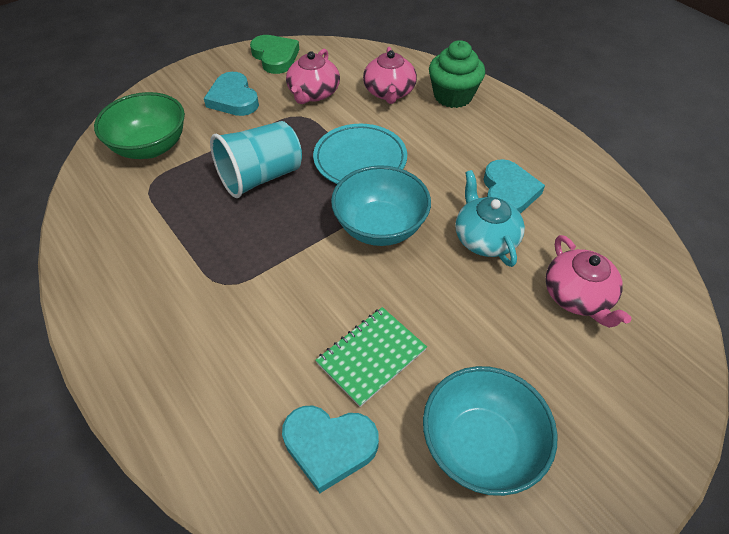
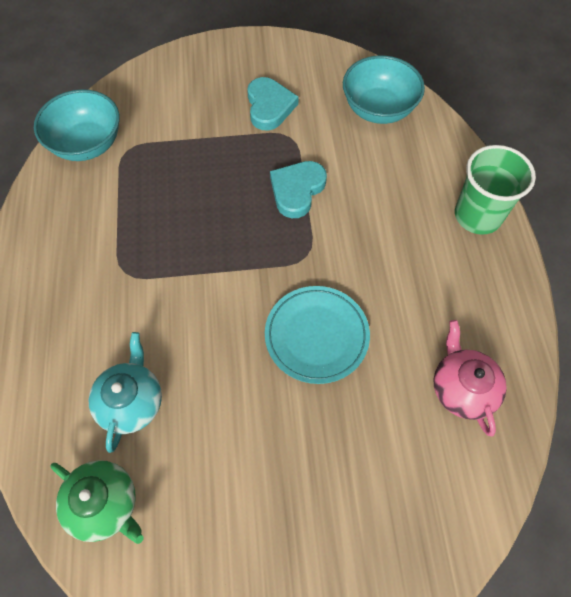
green bowl: [94,92,185,159] = 1 -> none = 0
green cup: none = 0 -> [455,145,536,235] = 1
green cupcake: [429,40,485,108] = 1 -> none = 0
green heart: [250,35,299,74] = 1 -> none = 0
green notebook: [315,307,427,407] = 1 -> none = 0
green teapot: none = 0 -> [50,460,144,544] = 1
pink teapot: [286,49,340,104] [363,47,417,104] [545,235,632,328] = 3 -> [434,320,507,436] = 1
turquoise cup: [210,121,302,198] = 1 -> none = 0
turquoise heart: [204,72,259,116] [282,405,379,493] [483,159,545,214] = 3 -> [247,77,299,131] [270,161,327,218] = 2

